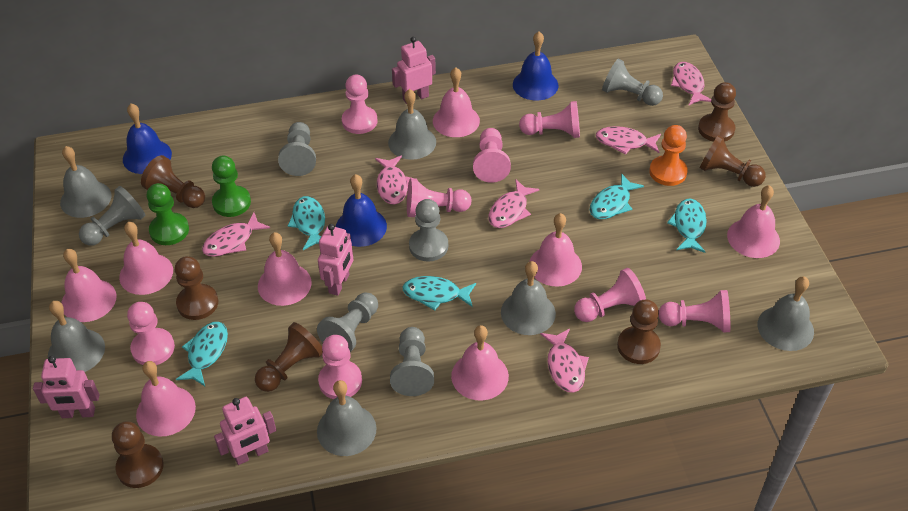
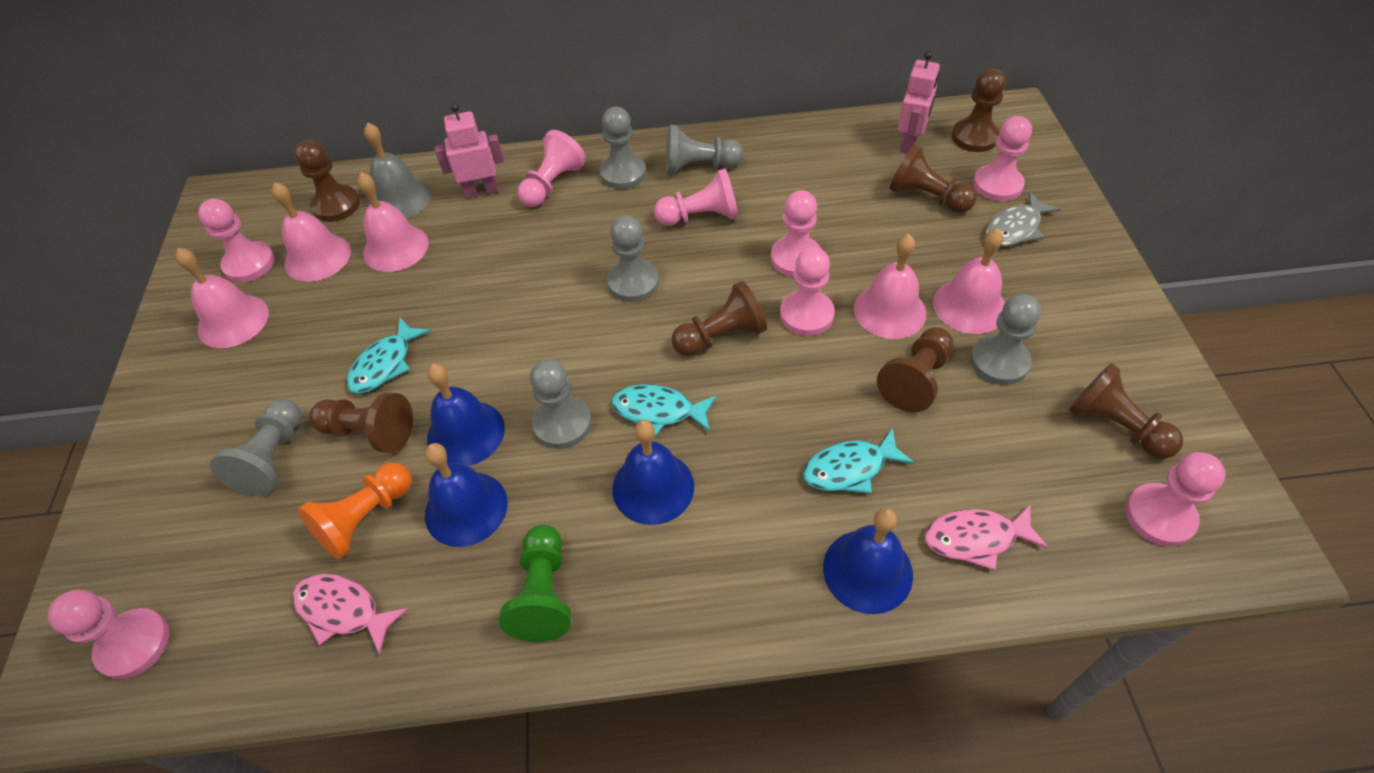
blue bell: [123,103,172,174] [336,174,387,247] [513,32,558,100] = 3 -> [424,443,508,547] [427,364,505,466] [613,420,694,525] [823,508,913,614] = 4
green pawn: [146,183,189,245] [212,156,251,217] = 2 -> [499,525,572,642] = 1
grey bell: [48,301,105,372] [60,146,111,218] [317,380,377,456] [388,89,436,160] [501,261,556,335] [757,276,814,351] = 6 -> [364,123,431,218] = 1
grey fish: none = 0 -> [985,192,1061,247] = 1
pink bell: [61,249,116,322] [119,222,173,295] [136,361,196,437] [258,232,312,306] [433,67,480,137] [451,325,509,400] [529,213,582,287] [727,185,780,258] = 8 -> [175,248,269,348] [271,182,351,282] [357,172,429,272] [854,234,926,339] [933,228,1005,334] = 5
pink fish: [202,212,270,257] [375,156,411,205] [489,179,539,228] [540,329,589,393] [596,126,661,155] [671,62,711,105] = 6 -> [292,574,408,654] [925,505,1048,570] = 2
pink robot: [33,356,99,418] [214,397,276,465] [318,224,354,296] [392,37,436,104] = 4 -> [435,103,504,199] [898,51,940,153] = 2
turquoise fish: [176,322,228,386] [288,196,325,250] [402,276,476,311] [590,173,644,219] [667,198,707,253] = 5 -> [346,318,431,394] [612,384,717,436] [803,428,915,493] = 3

